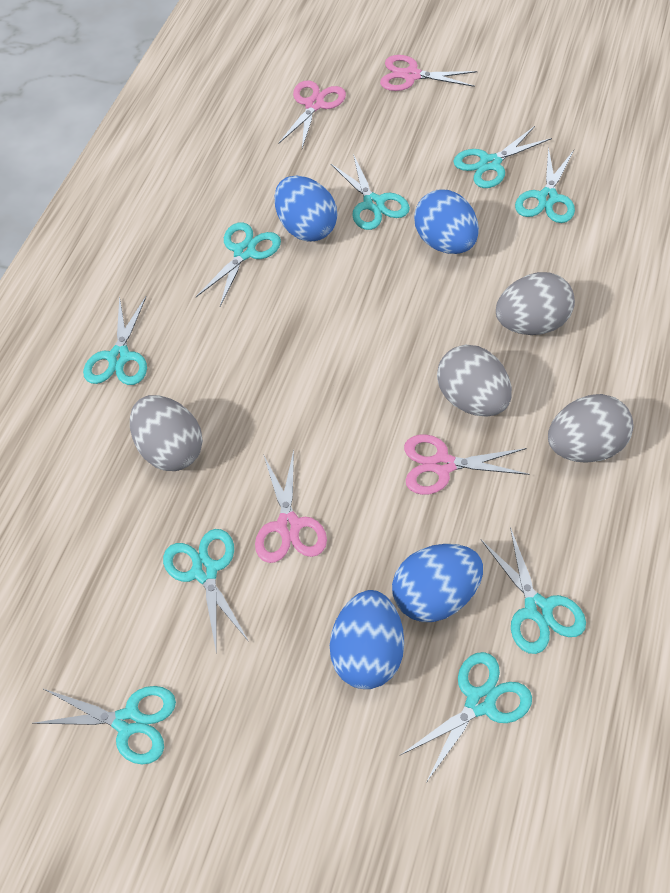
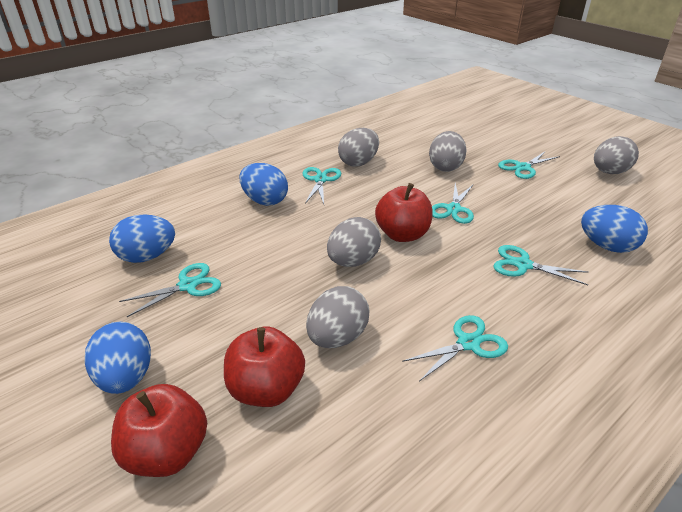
grey egg: [130,395,203,471] [437,345,512,416] [496,272,575,335] [548,394,634,463] = 4 -> [306,286,370,348] [327,217,381,267] [338,128,379,167] [429,131,467,172] [594,136,639,174] = 5
pink scissors: [255,450,327,563] [279,80,346,148] [380,55,477,91] [404,434,530,495] = 4 -> none = 0
red apple: none = 0 -> [111,384,207,477] [224,326,305,407] [375,183,433,242] = 3
turquoise scissors: [32,686,176,764] [83,296,147,385] [163,529,249,654] [196,222,281,306] [331,154,410,230] [399,652,532,783] [453,126,552,188] [481,527,586,654] [515,146,575,223] = 9 -> [119,263,221,317] [302,167,341,204] [402,315,508,382] [432,183,474,224] [493,245,589,285] [498,151,560,179] = 6

